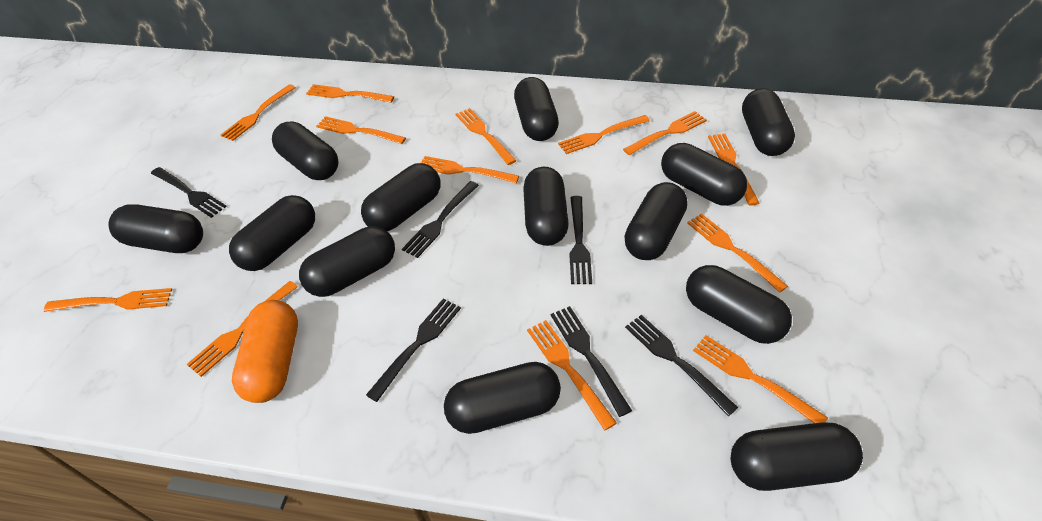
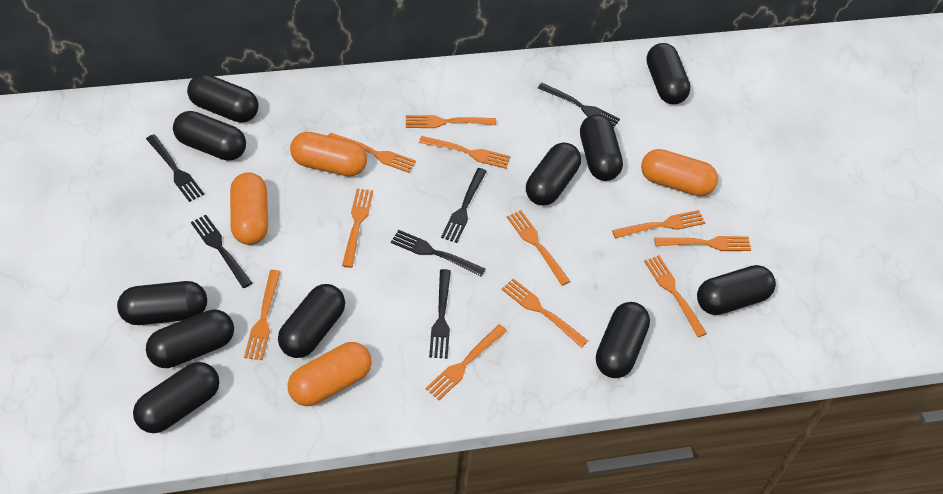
black capsule: [108,204,203,253] [229,195,315,271] [272,121,339,180] [299,226,395,297] [361,163,440,231] [444,362,561,434] [514,77,559,141] [523,167,569,246] [625,182,688,260] [661,143,747,206] [686,265,792,344] [731,422,863,491] [742,88,795,156] = 13 -> [117,281,207,325] [133,362,219,433] [146,309,234,368] [173,111,246,161] [187,74,259,123] [278,284,345,358] [526,143,581,206] [580,114,623,181] [596,302,650,378] [647,43,691,104] [697,265,776,315] = 11
orange capsule: [232,300,298,403] = 1 -> [230,172,268,245] [288,342,372,406] [290,132,367,176] [641,149,718,196] = 4
orange fork: [44,288,172,312] [187,281,298,377] [221,84,296,141] [306,84,394,103] [316,116,406,144] [421,156,519,183] [456,108,517,165] [527,320,617,431] [558,115,650,154] [623,111,707,155] [687,213,788,293] [693,335,828,423] [708,134,759,206] = 13 -> [244,270,281,360] [328,133,416,173] [342,188,373,268] [406,115,496,128] [419,136,511,169] [425,324,507,400] [502,278,588,348] [507,210,570,286] [612,210,705,238] [644,255,707,337] [654,236,751,251] = 11

